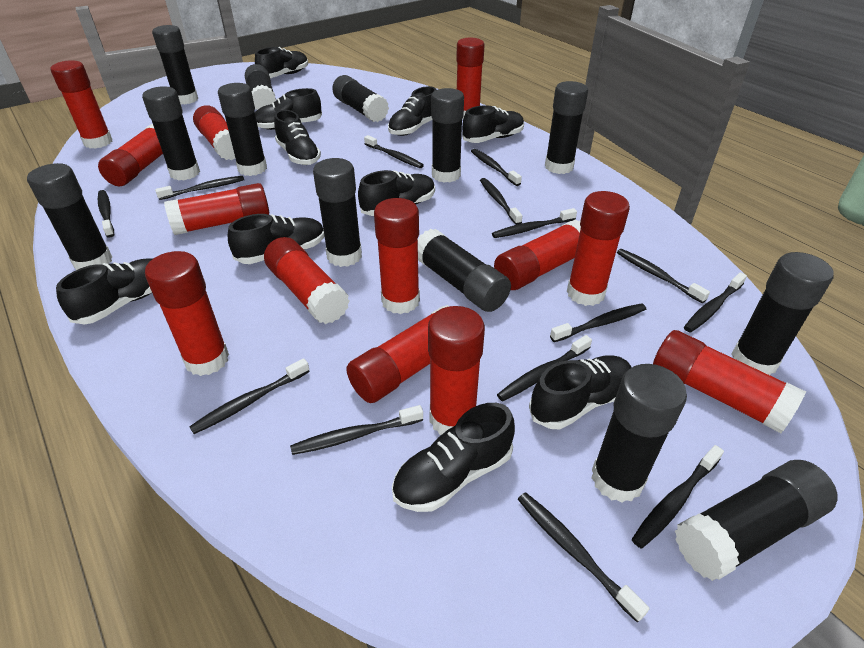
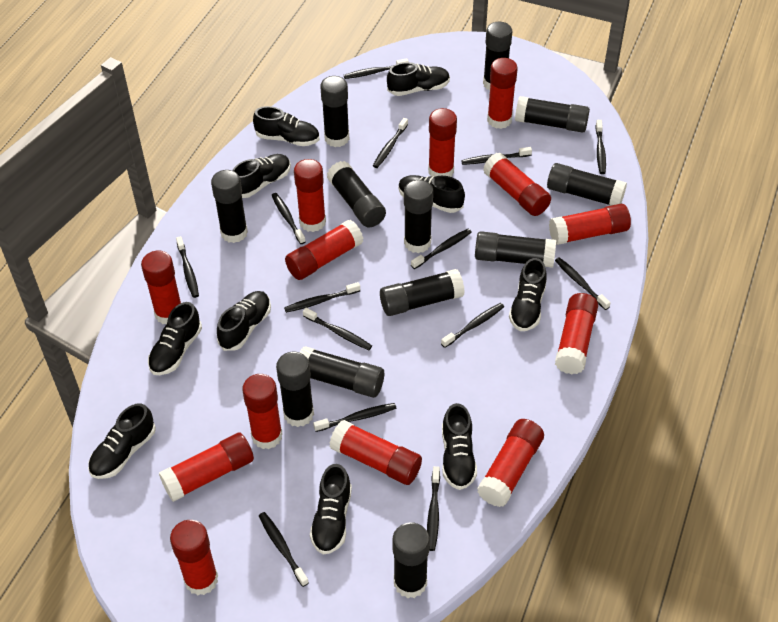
black glue stick: [27,163,112,270] [142,86,200,181] [152,25,198,104] [218,83,267,176] [245,64,276,110] [313,158,362,267] [332,75,389,122] [418,229,511,312] [431,88,464,183] [545,81,588,174] [591,364,687,503] [675,460,838,581] [731,252,834,375] = 13 -> [211,170,248,243] [276,352,314,427] [300,346,384,398] [320,76,349,147] [327,161,386,227] [380,269,465,316] [393,522,430,598] [404,180,433,253] [475,231,556,268] [483,22,512,90] [515,96,590,133] [547,163,627,206] = 12

